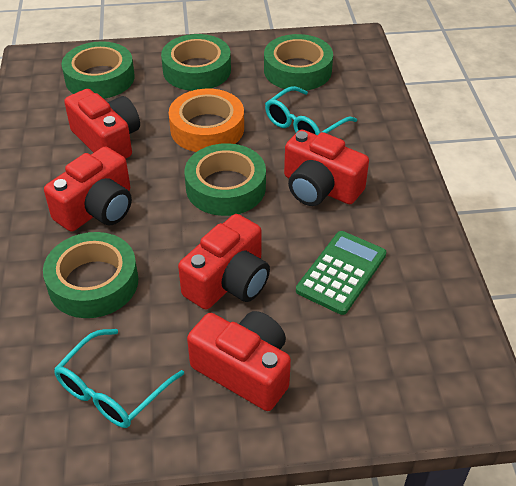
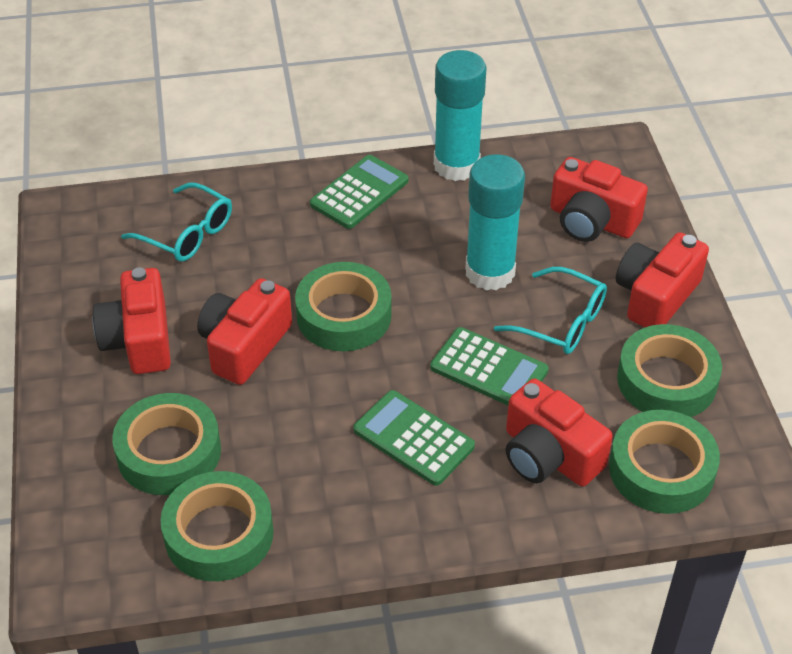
green calculator: [296,231,386,315] = 1 -> [310,155,408,229] [353,390,475,486] [430,327,549,405] = 3
orange tape: [169,89,244,152] = 1 -> none = 0
turquoise glue stick: none = 0 -> [434,50,487,181] [465,154,525,290] = 2

